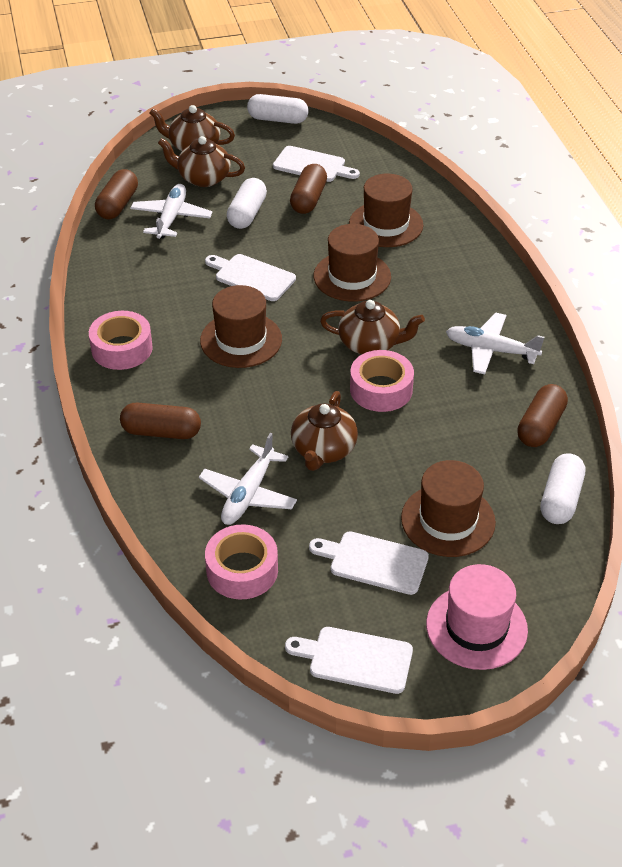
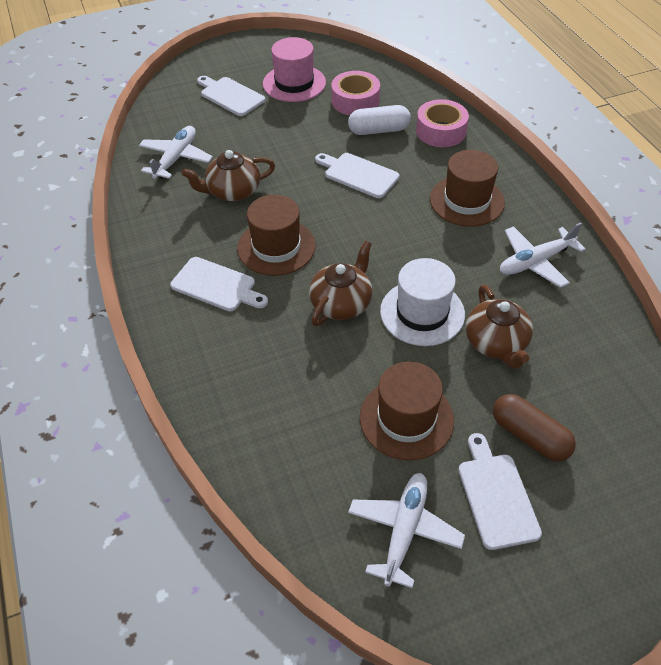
brown capsule: [95,169,138,219] [120,403,201,439] [290,164,327,214] [517,384,568,447] = 4 -> [493,394,576,462] = 1
brown hat: [200,285,282,368] [314,224,391,302] [349,174,423,247] [401,460,496,557] = 4 -> [237,195,316,276] [360,362,454,460] [430,150,505,227] = 3
brown teapot: [150,105,235,151] [158,136,245,187] [291,391,358,471] [320,300,425,354] = 4 -> [182,150,275,201] [309,241,372,326] [466,284,533,369] = 3
pink tape: [89,311,153,370] [205,524,278,600] [350,350,414,412] = 3 -> [331,71,380,115] [416,99,469,147] = 2
white capsule: [227,178,267,229] [247,94,308,124] [540,453,585,524] = 3 -> [348,105,411,135] = 1
white hat: none = 0 -> [380,258,465,346] = 1

